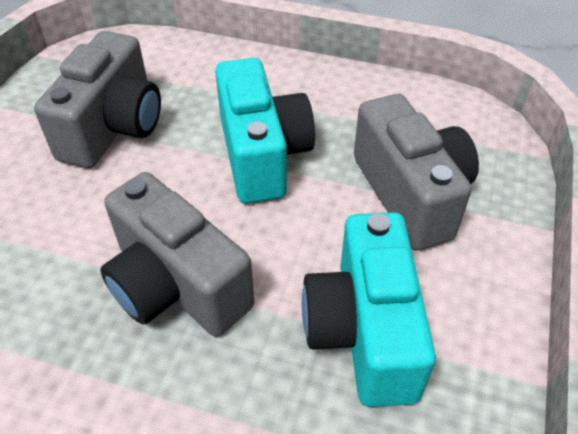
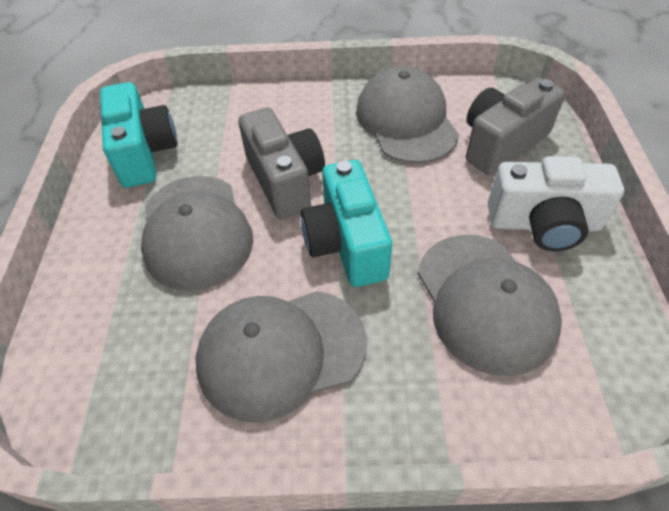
grey camera: [34,31,161,168] [100,172,254,336] [354,94,479,251] = 3 -> [238,107,325,219] [466,78,565,176] = 2
grey cap: none = 0 -> [141,176,253,291] [196,291,367,422] [356,66,459,163] [418,235,562,376] = 4
white camera: none = 0 -> [488,156,624,251] = 1

